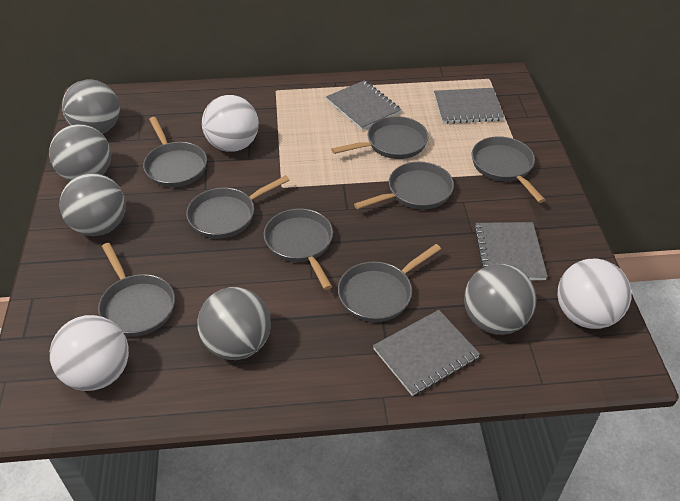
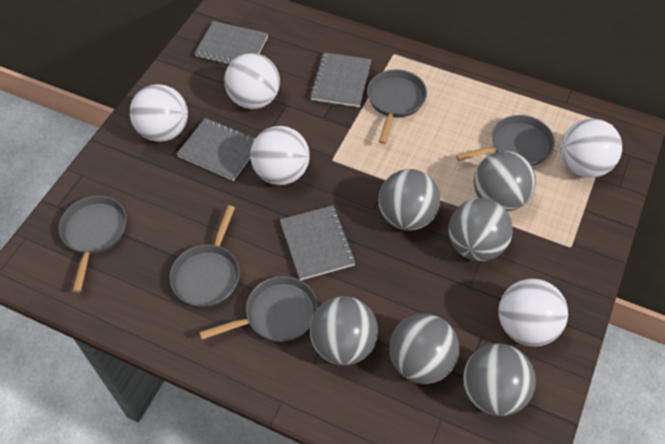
grey ball: [49,124,111,181] [60,173,126,236] [62,80,120,134] [197,287,271,360] [464,264,536,335] = 5 -> [310,296,378,365] [378,169,440,231] [390,313,459,384] [449,198,513,261] [463,343,536,416] [474,151,536,211] = 6
grey pan: [98,243,175,337] [143,117,207,187] [186,175,289,239] [264,208,333,290] [331,116,429,159] [338,244,441,322] [354,162,454,210] [472,136,545,203] = 8 -> [59,196,127,292] [169,205,240,307] [199,276,318,342] [367,70,427,144] [456,115,555,166] = 5
white ball: [50,315,129,391] [202,95,259,152] [557,258,632,329] = 3 -> [130,84,188,142] [224,53,280,109] [250,126,310,185] [499,279,568,346] [560,118,622,178] = 5

